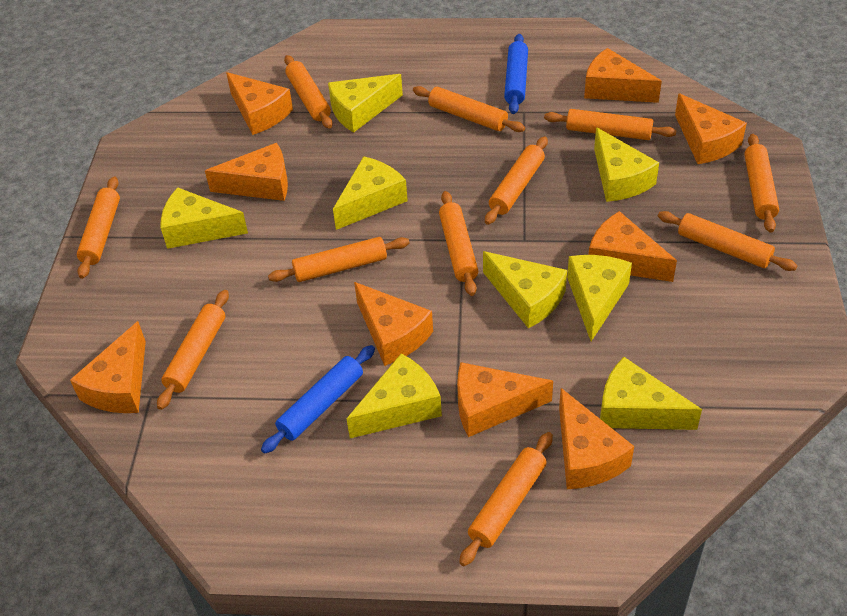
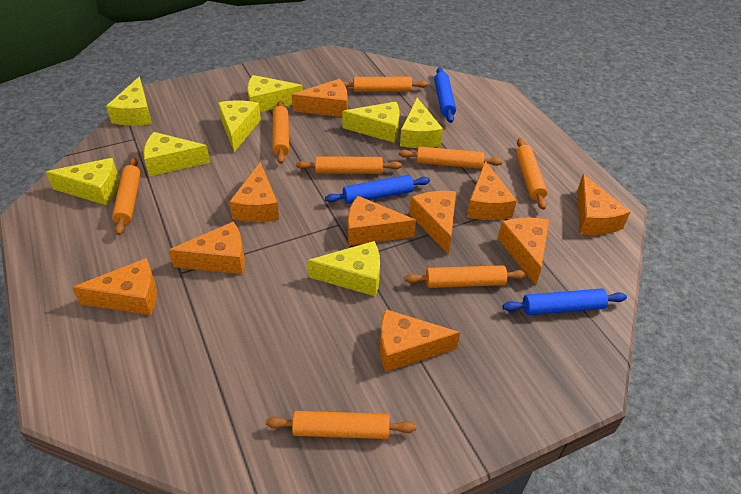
blue rolling pin: [261,345,375,454] [504,34,528,114] = 2 -> [325,175,430,204] [434,67,456,123] [503,288,627,315] = 3
orange cheese: [70,321,146,413] [205,143,288,201] [226,72,293,135] [354,282,433,366] [457,362,553,437] [559,388,634,489] [584,48,662,103] [589,211,677,282] [675,93,747,164] = 9 -> [72,258,157,315] [169,221,245,274] [229,162,279,222] [292,79,348,117] [348,196,416,246] [380,309,460,372] [409,191,456,255] [467,161,517,220] [498,218,549,285] [577,174,630,235] = 10
orange rolling pin: [77,177,120,279] [157,290,229,410] [268,237,410,282] [284,55,332,129] [413,86,525,132] [439,191,478,296] [459,432,553,566] [485,136,548,225] [544,109,677,140] [658,211,797,271] [744,134,779,233] = 11 -> [112,157,141,235] [266,411,416,439] [272,100,289,164] [296,156,402,174] [342,77,428,92] [399,146,502,169] [405,265,528,288] [516,138,547,210] = 8

